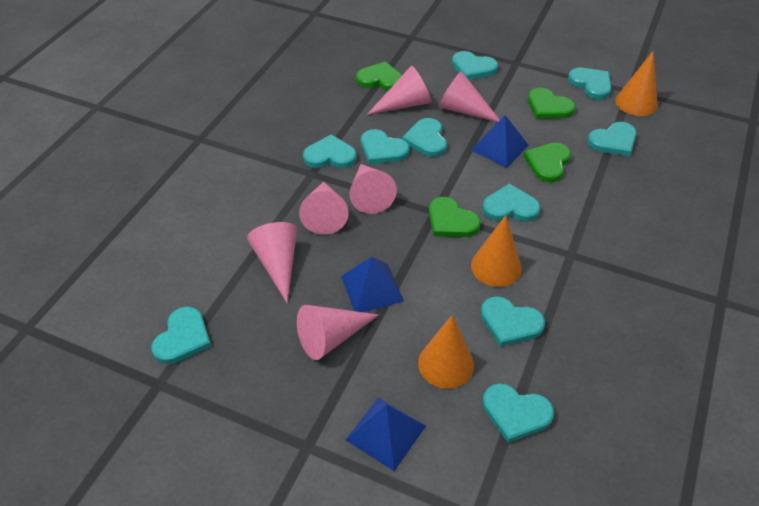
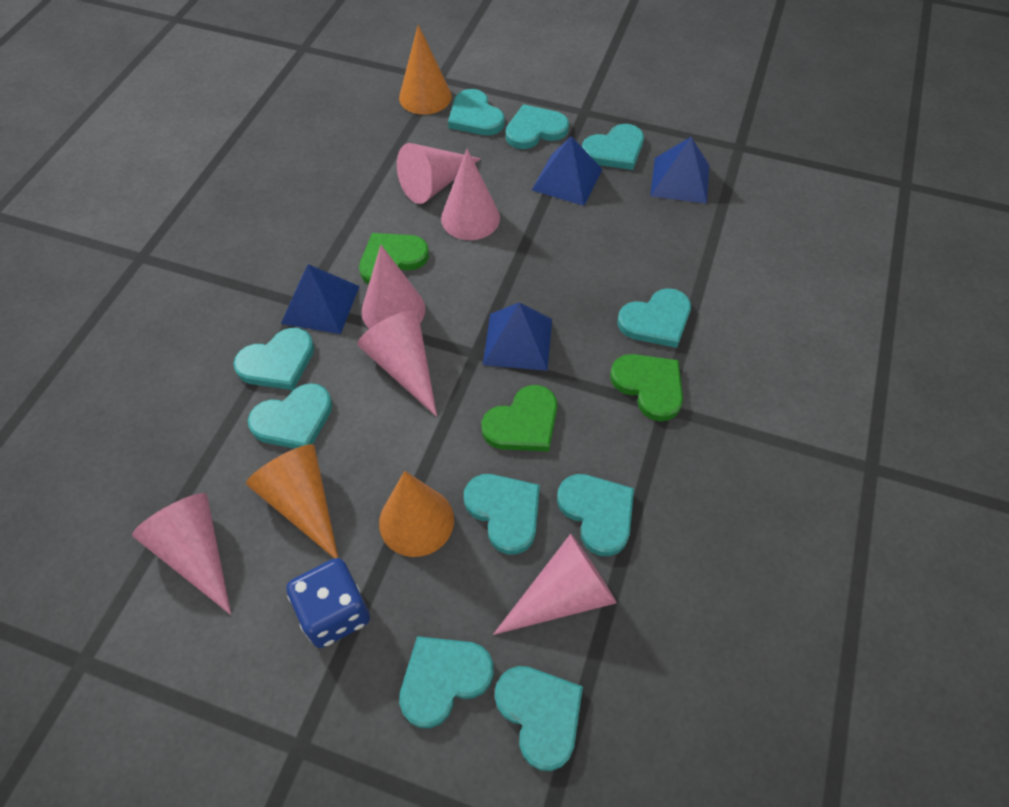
blue dice: none = 0 -> [286,558,370,648] = 1
blue pyramid: [341,257,404,312] [346,397,426,471] [471,115,529,168] = 3 -> [281,264,359,334] [483,303,552,371] [532,136,603,206] [650,137,709,204] = 4
green heart: [356,62,402,91] [429,197,481,237] [524,143,571,182] [528,88,575,119] = 4 -> [359,233,429,285] [481,385,557,452] [610,354,683,421] = 3

